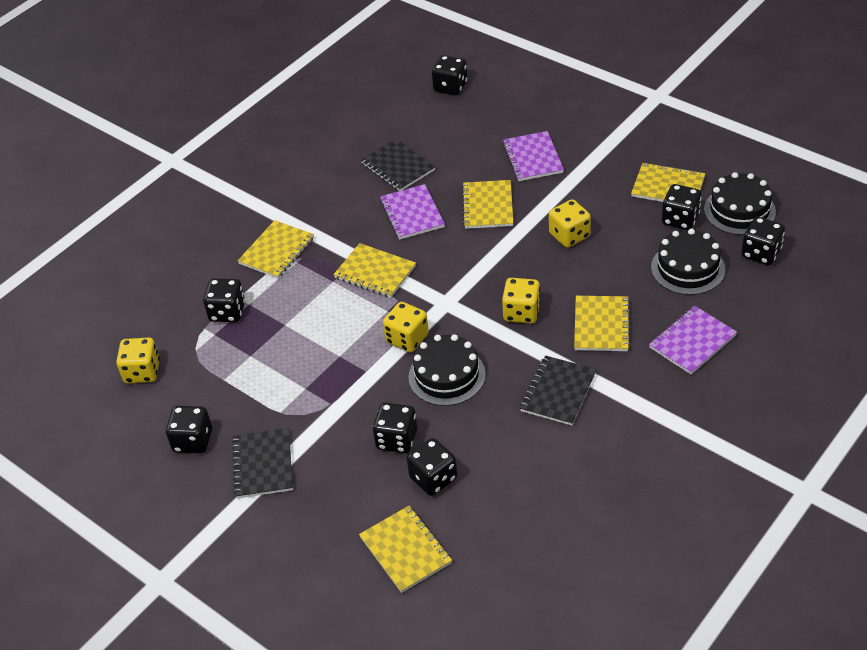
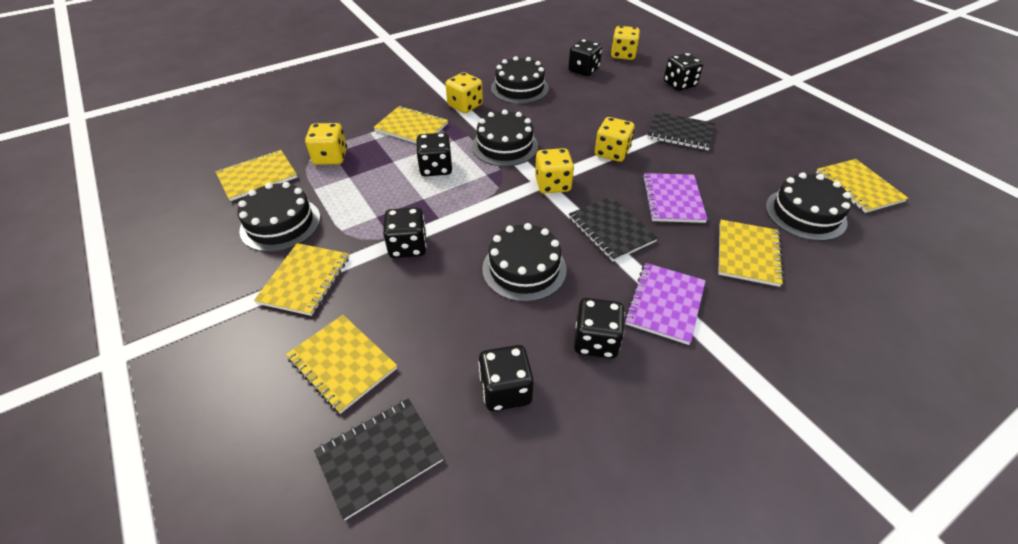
black cake: [408,334,486,406] [651,229,725,295] [704,172,776,235] = 3 -> [237,182,320,252] [472,109,538,166] [482,223,566,302] [491,56,549,104] [766,172,852,241] = 5
black dice: [166,406,212,453] [203,279,245,322] [373,403,417,453] [407,438,457,496] [432,55,467,95] [662,184,702,230] [741,217,785,265] = 7 -> [383,207,427,258] [417,133,452,176] [478,345,534,411] [568,39,602,76] [574,298,625,358] [664,53,703,91] = 6
purple notebook: [380,184,445,240] [503,131,564,181] [649,306,737,374] = 3 -> [625,263,706,345] [643,173,708,223] = 2
yellow dice: [116,338,160,383] [383,302,429,352] [502,278,541,324] [549,199,591,248] = 4 -> [305,123,347,165] [445,72,483,113] [535,148,574,194] [595,117,635,162] [611,26,640,60] = 5

